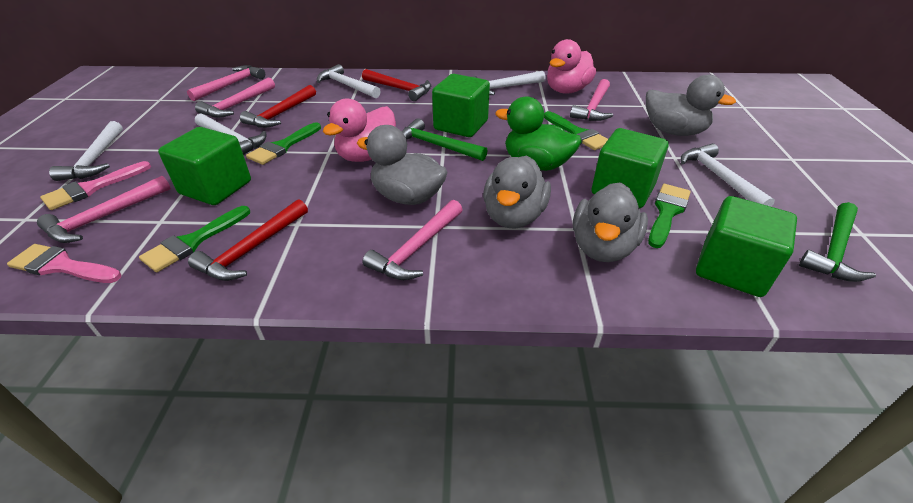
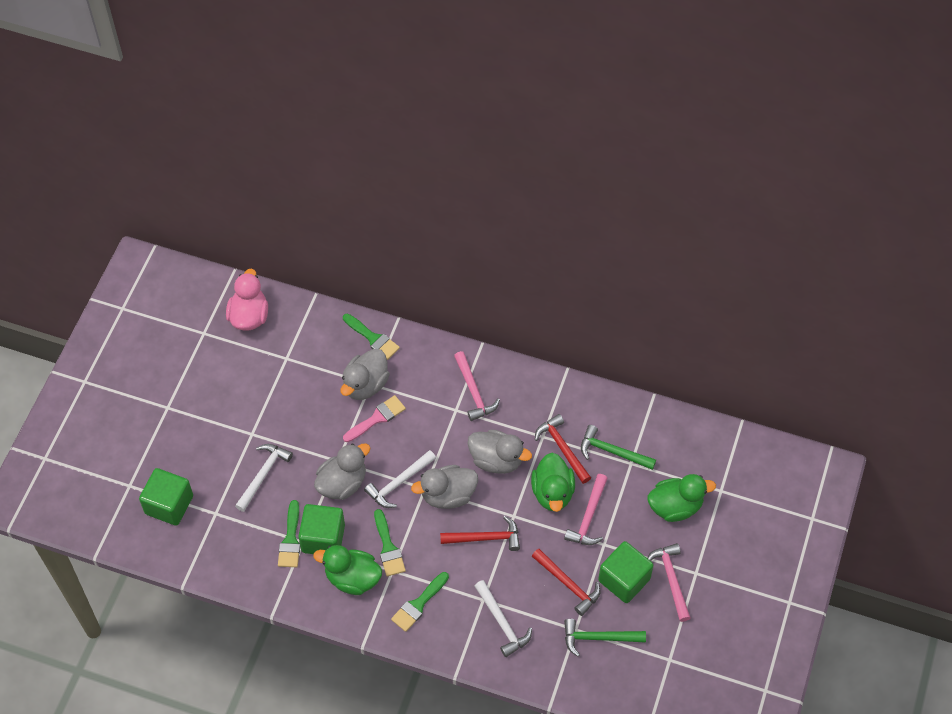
green cube: [158,127,251,205] [432,74,490,137] [591,128,669,208] [696,196,797,297] = 4 -> [139,468,193,526] [298,504,345,554] [598,541,654,603] = 3
green duck: [495,96,582,171] = 1 -> [313,545,382,595] [531,453,575,512] [648,474,716,522] = 3
pink brush: [7,244,121,283] [40,161,151,210] = 2 -> [343,395,406,442] = 1
pink duck: [322,98,396,162] [547,39,596,94] = 2 -> [226,268,268,331] = 1
pink hammer: [37,176,171,243] [187,65,265,101] [195,78,275,118] [363,200,463,280] [570,79,613,121] = 5 -> [454,351,500,421] [564,474,608,545] [647,543,691,622] = 3
white hammer: [49,121,123,181] [195,113,266,155] [317,64,381,98] [471,71,545,95] [681,143,775,207] = 5 -> [235,444,293,512] [364,450,436,508] [474,580,532,657] = 3

